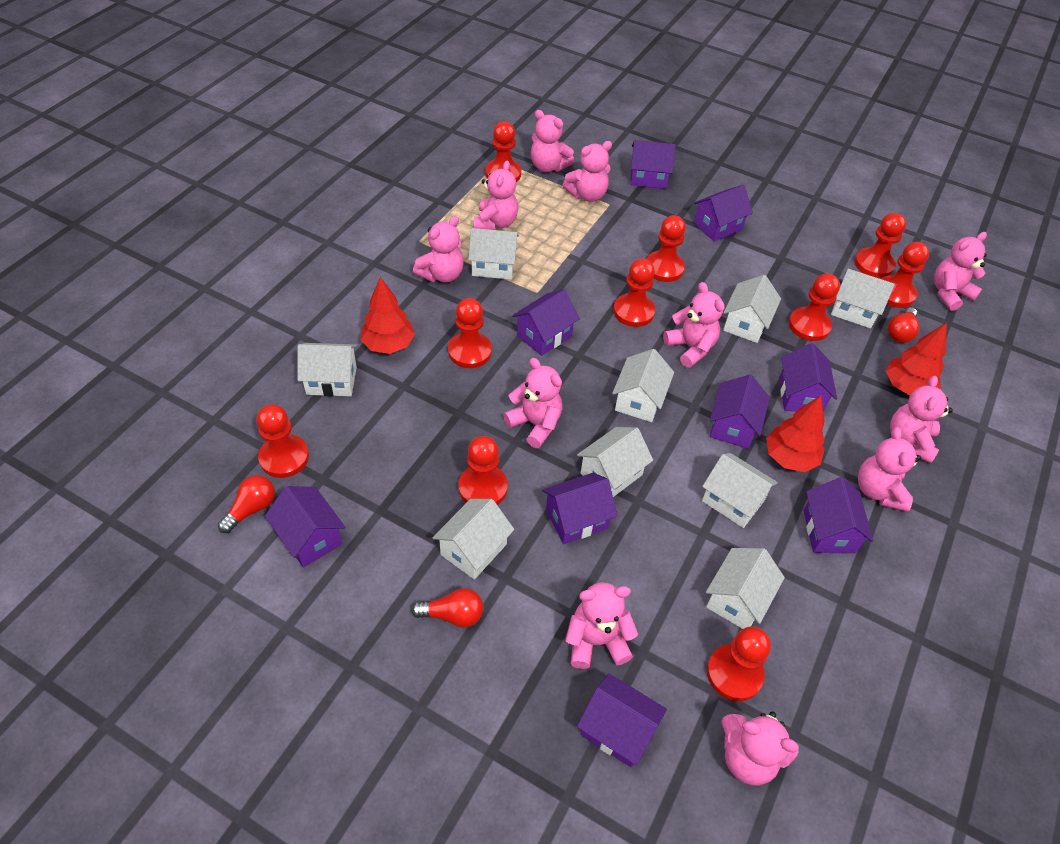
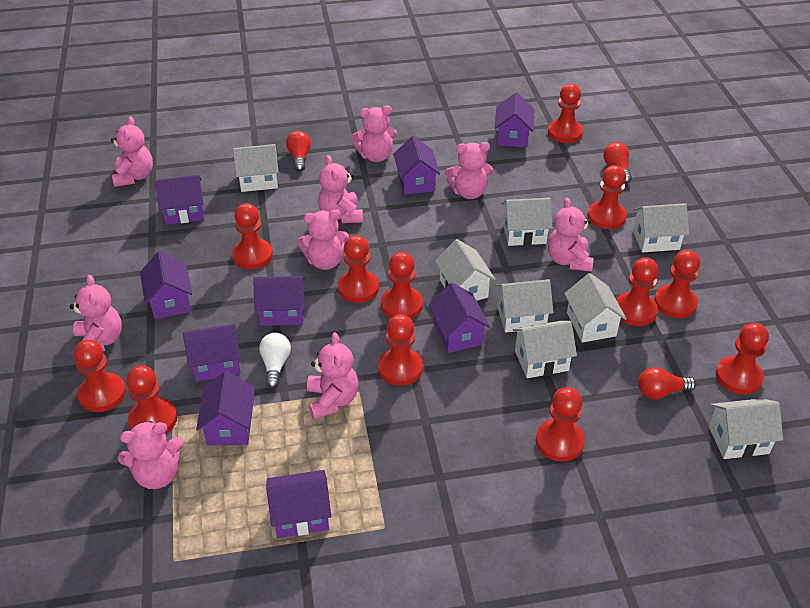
pink teddy bear: [413,216,464,282] [474,161,518,230] [503,358,563,448] [531,110,574,172] [563,141,612,202] [565,583,638,669] [663,282,725,368] [721,711,799,785] [858,427,921,512] [890,376,953,464] [934,232,987,311] = 11 -> [70,275,122,351] [111,116,153,187] [118,421,184,489] [297,210,349,270] [307,332,358,419] [318,155,363,223] [352,106,397,162] [445,142,493,199] [548,198,594,271] = 9
red pawn: [257,404,309,478] [448,298,492,368] [458,436,508,505] [485,121,521,182] [613,259,655,327] [646,215,686,282] [707,626,771,701] [789,273,840,341] [854,213,906,278] [881,242,929,308] = 10 -> [74,340,126,412] [126,365,177,434] [232,203,273,269] [338,235,379,303] [378,314,423,386] [381,252,423,319] [536,387,585,462] [548,84,583,143] [587,165,627,229] [616,257,659,326] [654,250,700,318] [716,323,769,394] = 12
red tree: [360,277,415,354] [766,396,825,472] [886,323,947,396] = 3 -> none = 0
white house: [297,343,357,397] [433,499,514,580] [468,228,519,280] [577,427,653,497] [612,349,674,422] [702,453,778,528] [706,548,785,629] [723,275,781,343] [831,269,895,328] = 9 -> [233,144,279,192] [435,239,495,301] [495,279,553,332] [501,198,552,246] [513,321,577,378] [564,273,627,343] [633,203,689,253] [709,398,783,459] = 8
white light bulb: none = 0 -> [259,333,291,389] = 1

